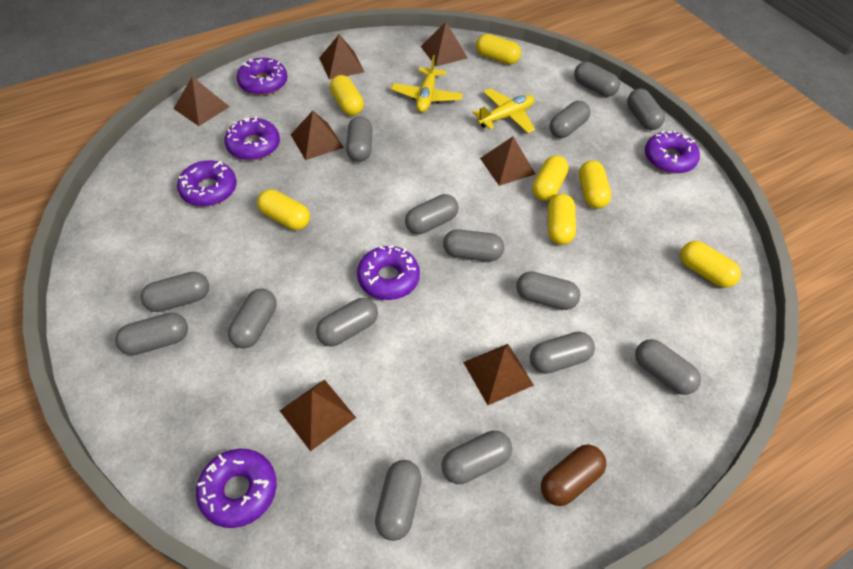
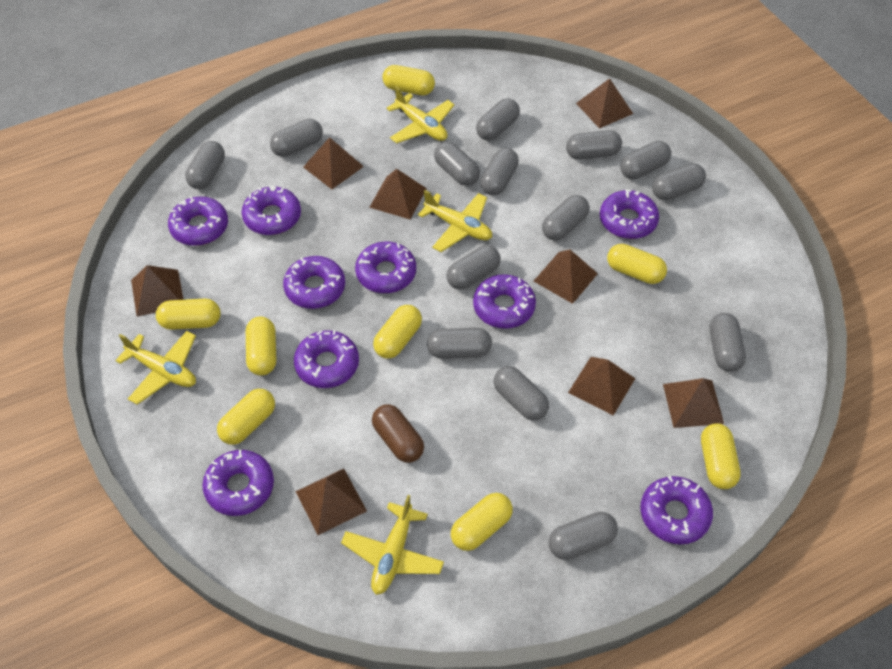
brown pyramid: [173,77,230,126] [279,379,356,451] [291,111,344,160] [319,34,364,80] [421,22,468,66] [463,344,534,405] [480,136,535,186] = 7 -> [131,265,184,317] [295,469,367,535] [303,137,364,189] [369,169,427,219] [534,250,598,304] [568,357,636,415] [576,78,633,129] [663,378,724,428] = 8
grey capsule: [115,313,188,355] [141,272,209,312] [228,289,277,349] [316,298,378,346] [346,116,373,162] [375,460,421,541] [405,194,459,234] [442,431,512,484] [443,229,504,261] [516,271,580,310] [530,331,595,374] [549,101,591,138] [574,62,620,97] [627,88,665,130] [635,339,701,395] = 15 -> [185,141,225,189] [270,119,323,157] [427,328,492,359] [434,142,480,186] [446,245,501,290] [476,98,520,141] [480,148,519,195] [494,366,549,421] [542,195,589,241] [549,512,618,560] [566,130,622,160] [620,141,671,179] [652,163,706,200] [710,313,746,372] = 14
purple donut: [177,160,237,206] [196,449,277,528] [224,116,280,160] [237,58,288,95] [357,245,420,300] [645,130,700,174] = 6 -> [168,196,228,246] [202,449,274,516] [242,186,301,235] [283,256,345,309] [294,330,359,388] [355,242,416,293] [473,274,536,329] [600,189,659,239] [640,476,713,545] = 9
yellow capsule: [257,189,310,230] [330,75,364,116] [476,34,521,64] [532,155,569,201] [548,194,576,245] [579,160,611,209] [680,241,741,288] = 7 -> [156,299,221,330] [217,389,275,445] [246,317,276,376] [373,305,422,359] [382,65,435,95] [451,493,513,551] [607,244,667,284] [701,423,741,489] = 8
yellow plane: [391,55,463,113] [473,88,535,133] = 2 -> [115,331,196,405] [341,495,444,595] [386,86,454,143] [418,190,492,252] = 4

